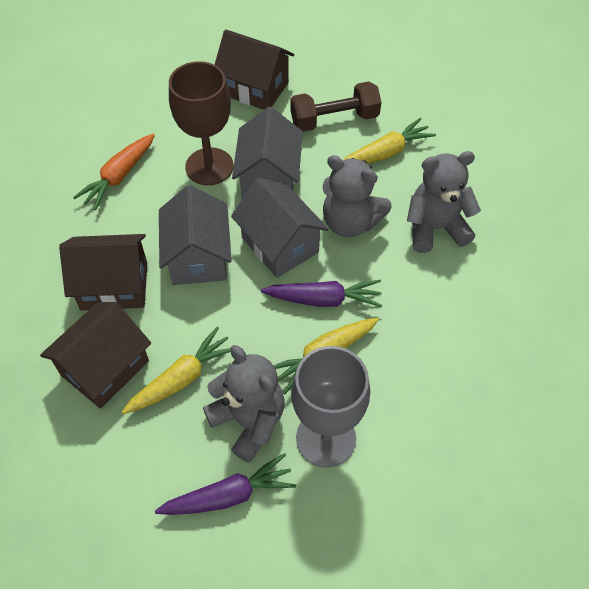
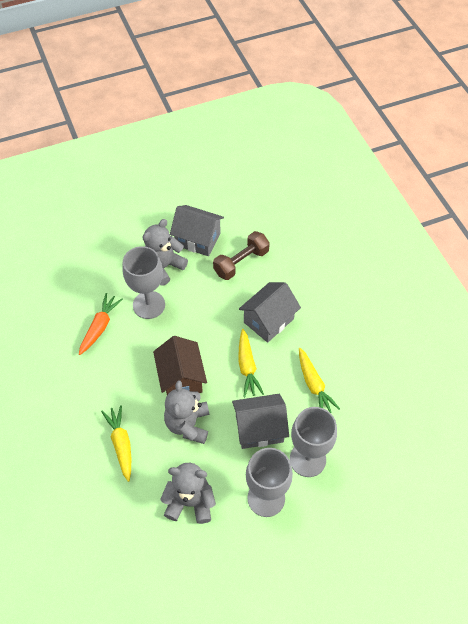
brown goblet: [169,61,233,185] = 1 -> none = 0
brown house: [40,302,151,409] [59,234,147,311] [215,29,294,110] = 3 -> [153,336,207,395] = 1
grey goblet: [291,346,370,468] = 1 -> [122,246,165,319] [246,448,293,517] [290,407,337,477] = 3
purple carrot: [155,453,296,515] [261,280,382,307] = 2 -> none = 0

